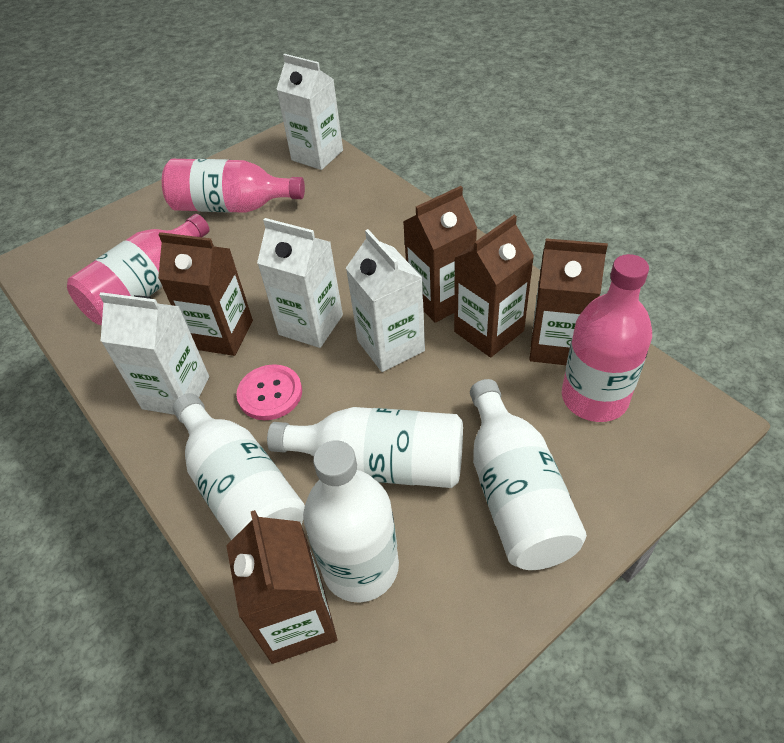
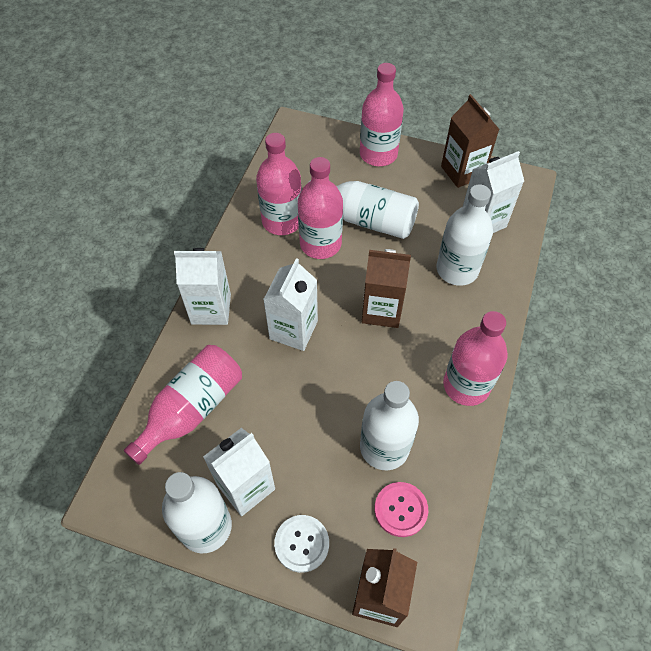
brown carton: [158,232,253,356] [226,510,337,664] [403,186,477,323] [454,215,534,357] [529,238,608,365] = 5 -> [352,548,417,627] [362,249,411,328] [441,94,499,188] = 3
pink bottle: [67,214,210,325] [162,159,305,213] [562,254,652,422] = 3 -> [124,345,242,465] [256,133,302,235] [298,157,343,259] [360,63,404,166] [443,311,508,406] = 5
white button: none = 0 -> [274,515,329,573] = 1

